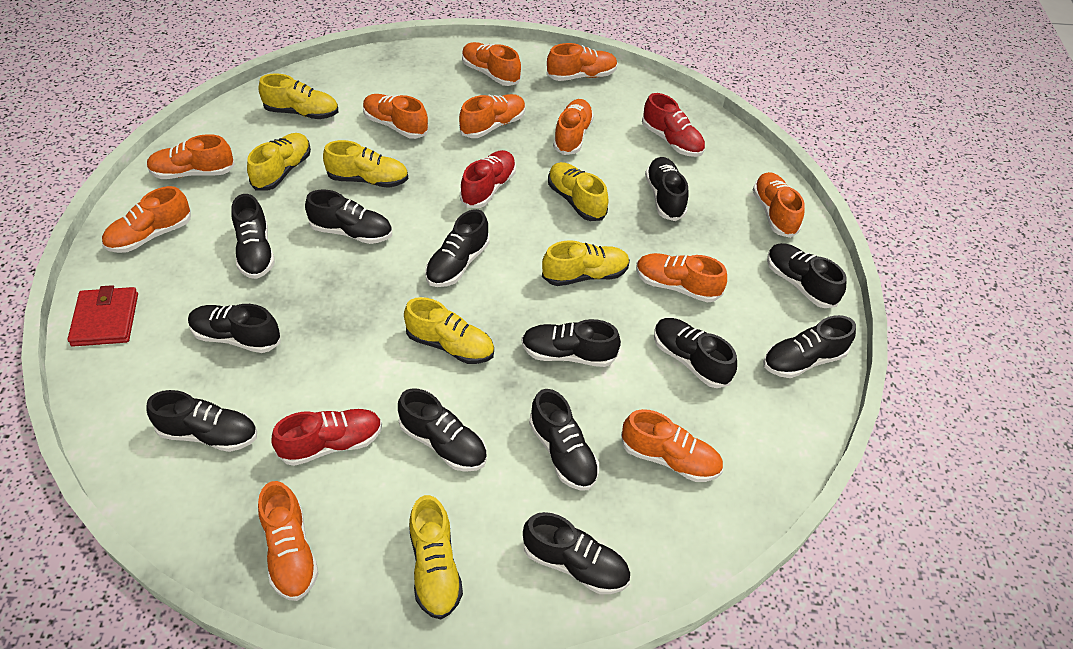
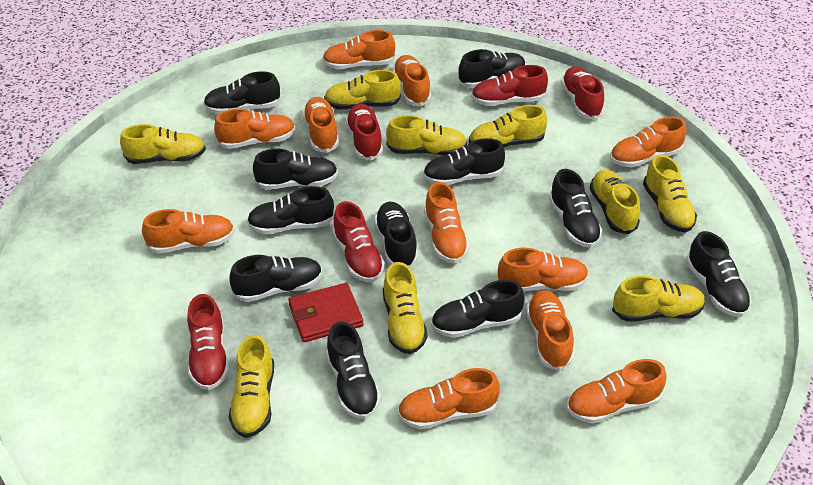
black shoe: [146,390,257,452] [188,304,281,353] [232,194,275,279] [305,190,392,244] [398,388,487,472] [425,209,490,287] [521,319,621,367] [523,512,630,594] [529,389,599,490] [645,157,689,221] [654,318,737,388] [763,315,856,378] [767,243,847,308] = 13 -> [203,71,281,114] [229,255,322,302] [247,186,334,234] [253,149,338,190] [326,321,381,419] [374,202,418,267] [423,138,505,185] [431,280,525,338] [458,49,526,88] [549,169,602,248] [686,231,751,317] = 11
red shoe: [272,409,382,466] [460,150,516,208] [642,93,705,157] = 3 -> [187,294,229,390] [332,201,385,282] [345,103,383,160] [471,65,548,106] [561,67,604,120] = 5
yellow shoe: [247,133,311,191] [259,73,338,119] [323,140,408,188] [404,297,494,364] [409,495,463,619] [542,240,630,286] [548,162,608,221] = 7 -> [120,124,206,164] [229,335,274,438] [324,70,401,110] [383,262,427,354] [386,115,467,155] [469,105,547,147] [590,170,640,234] [612,276,705,322] [643,155,697,232] = 9

